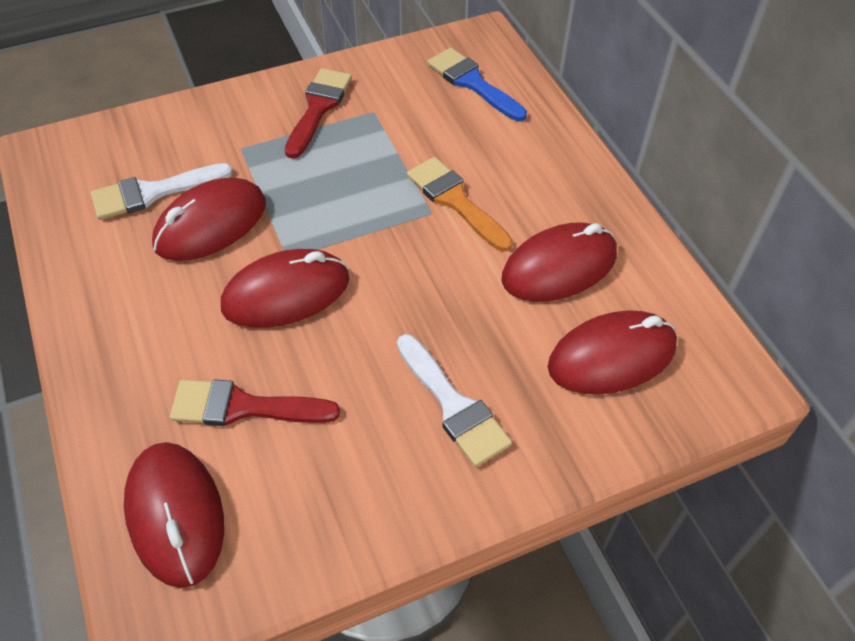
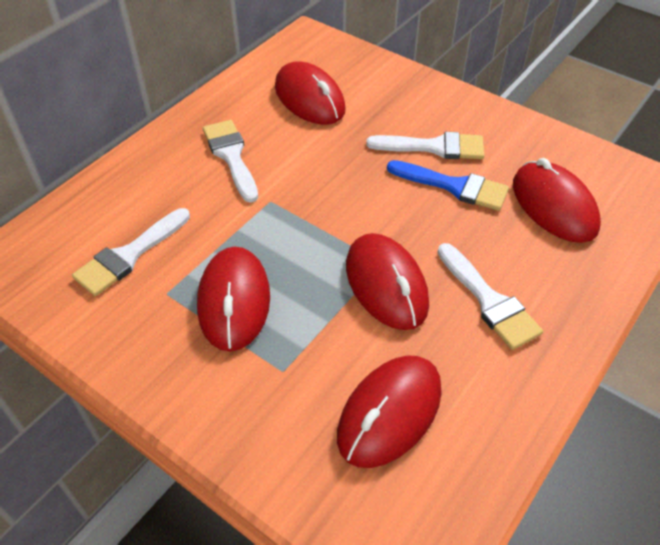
orange brush: [407,157,513,252] = 1 -> none = 0
red brush: [170,379,340,426] [285,68,352,159] = 2 -> none = 0
white brush: [91,163,233,220] [397,334,512,467] = 2 -> [72,208,190,296] [203,120,258,203] [366,132,485,159] [437,243,543,350] = 4

